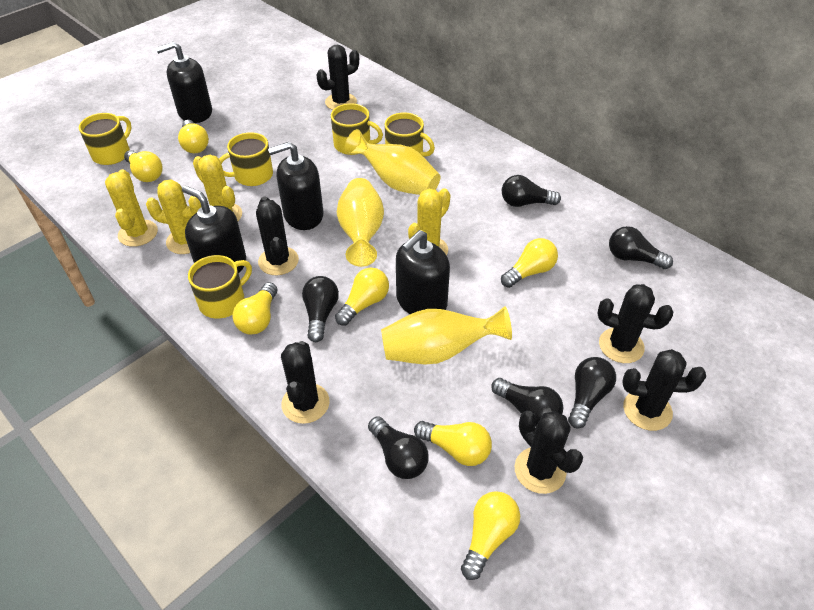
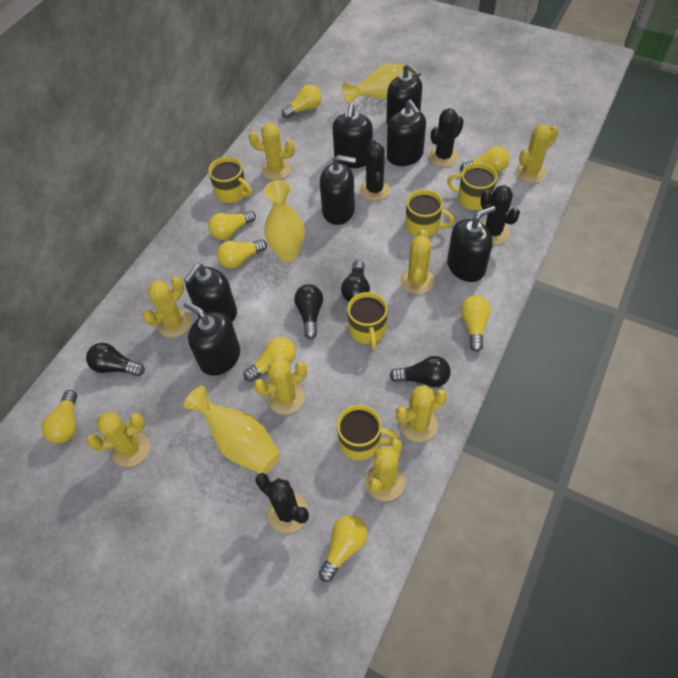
black cactus: [256,196,299,275] [281,341,330,424] [317,44,359,110] [515,411,583,494] [597,284,673,363] [622,349,706,431] = 6 -> [255,473,309,533] [360,139,390,201] [429,108,464,167] [481,185,520,244] = 4
black light bulb: [302,276,339,342] [368,416,429,479] [491,378,563,427] [502,175,561,207] [568,357,616,429] [609,226,673,269] = 6 -> [86,343,145,376] [294,284,323,339] [341,260,370,302] [390,356,451,387] = 4
black soap dispenser: [156,42,212,123] [182,186,246,273] [268,142,323,230] [396,230,450,314] = 4 -> [184,264,237,321] [184,301,240,376] [320,155,356,225] [333,103,373,168] [386,63,422,125] [387,100,426,166] [447,206,496,282] = 7
yellow cactus: [105,169,158,247] [146,180,201,254] [193,155,242,221] [408,188,450,256] = 4 -> [86,412,150,467] [142,277,191,338] [249,123,295,180] [254,358,307,414] [365,439,405,501] [396,385,447,442] [400,230,434,294] [516,124,559,183] = 8
yellow light bulb: [124,150,163,182] [178,120,209,153] [232,282,277,335] [335,268,389,326] [414,421,492,466] [461,491,520,580] [501,238,558,288] = 7 -> [41,390,77,444] [208,210,256,240] [217,239,267,269] [244,337,296,382] [282,85,322,118] [319,515,368,582] [460,146,510,172] [461,295,491,352] = 8

